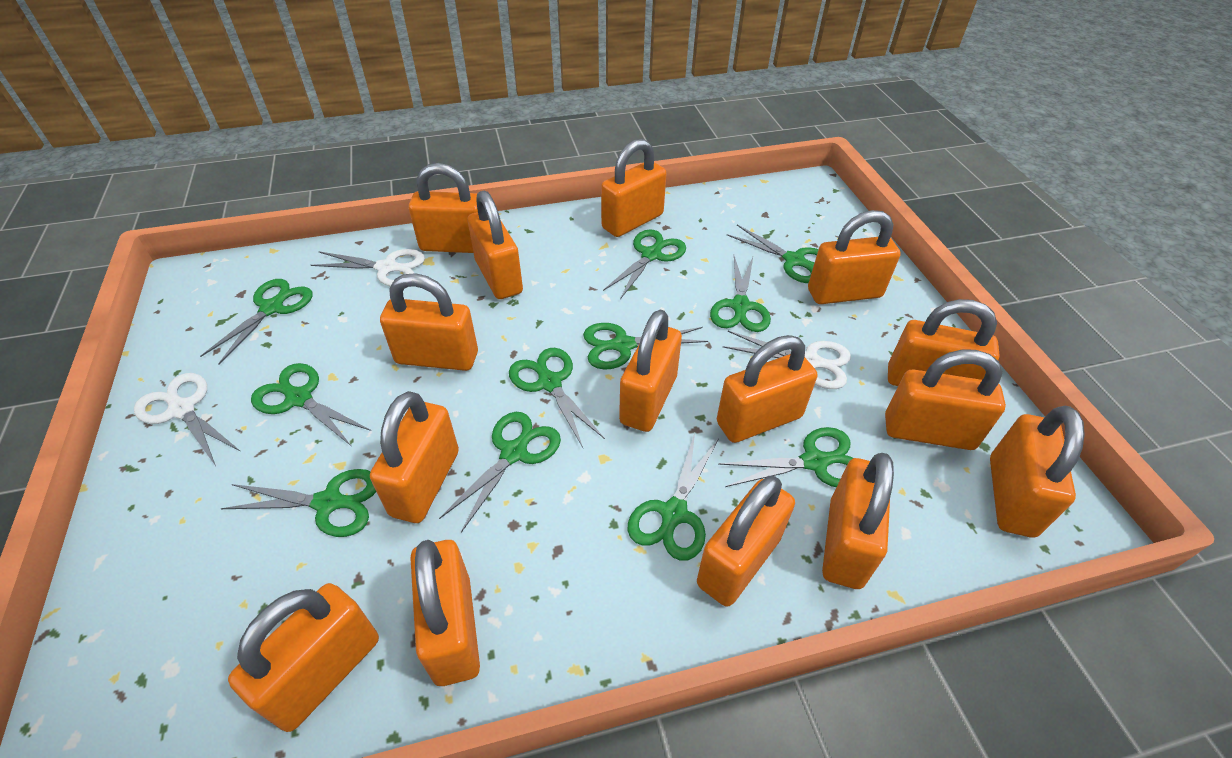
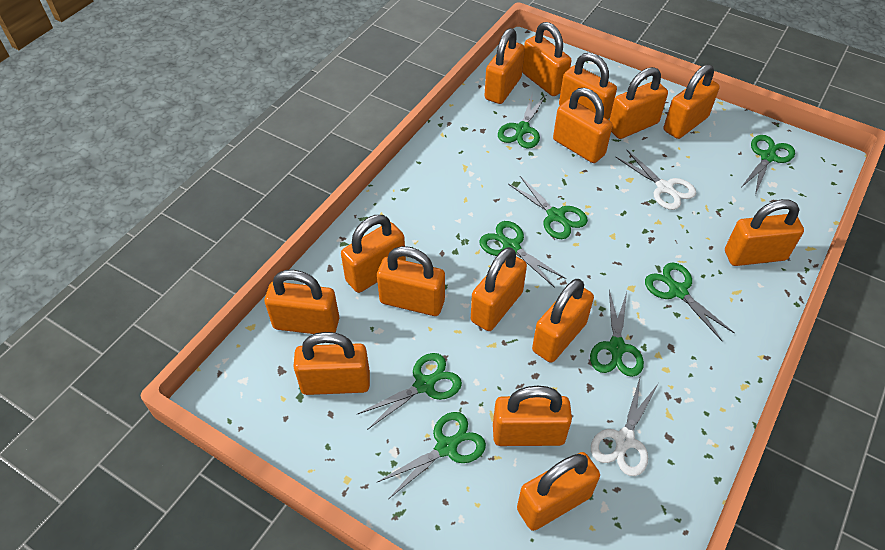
green scissors: [200,279,313,365] [220,469,376,537] [251,363,371,446] [439,412,561,533] [509,348,605,448] [583,323,708,370] [603,229,686,299] [628,433,718,561] [710,256,771,332] [718,427,853,487] [727,225,818,283] = 11 -> [358,353,462,430] [378,412,486,499] [479,221,566,288] [498,93,546,148] [508,176,588,239] [590,290,644,377] [645,263,735,341] [741,135,795,195] = 8
white scissors: [134,373,240,466] [311,249,425,287] [723,331,851,389] = 3 -> [591,378,659,476] [616,149,696,210] = 2

